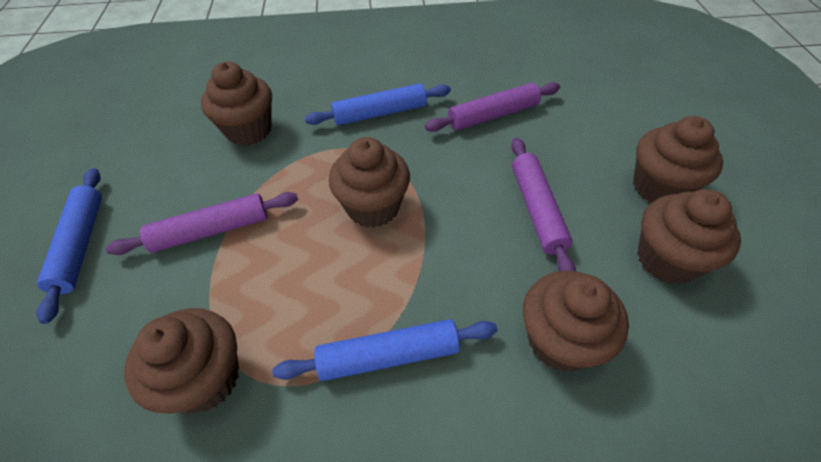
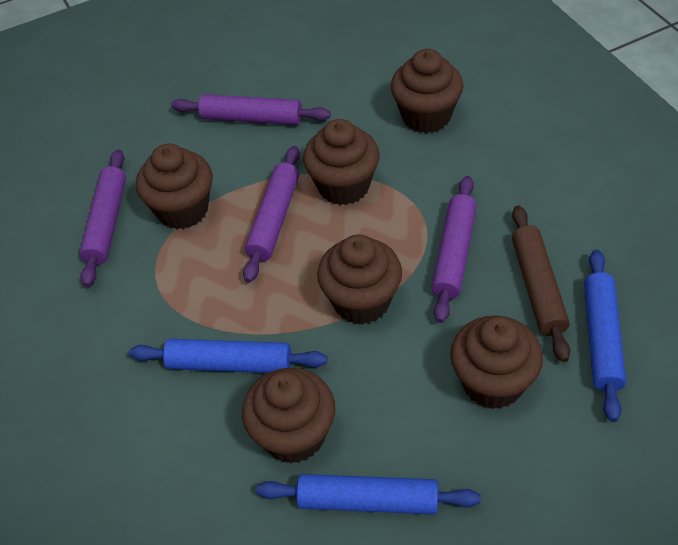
brown rolling pin: none = 0 -> [512,205,570,362] = 1
purple rolling pin: [106,192,298,255] [425,82,560,132] [511,138,576,271] = 3 -> [79,149,126,287] [171,94,330,125] [243,146,300,283] [431,176,477,323] = 4

